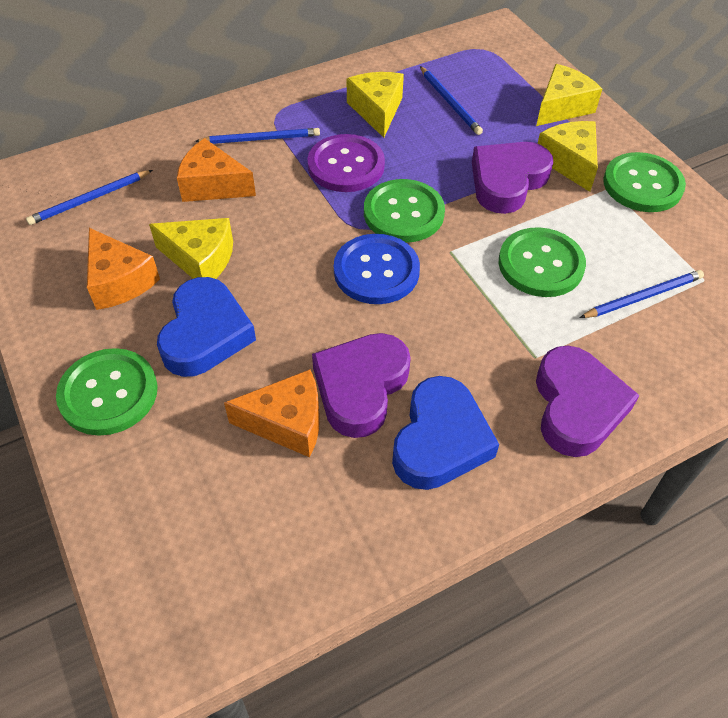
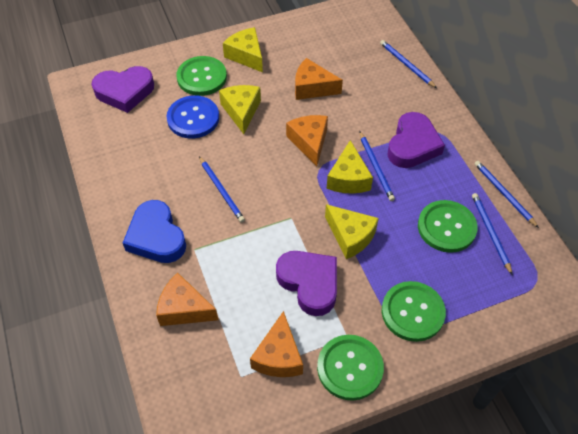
blue heart: [157,277,256,377] [392,376,499,490] = 2 -> [123,200,186,263] = 1
blue pencil: [26,170,153,225] [195,128,320,144] [420,66,483,135] [580,270,704,318] = 4 -> [199,156,245,223] [360,132,395,201] [380,40,437,88] [472,193,512,275] [474,161,539,228] = 5
orange cheese: [87,228,160,310] [177,138,256,202] [224,369,320,457] = 3 -> [156,273,218,326] [250,311,303,377] [286,115,328,166] [295,58,343,100] = 4
purple button: [307,134,385,192] = 1 -> none = 0

